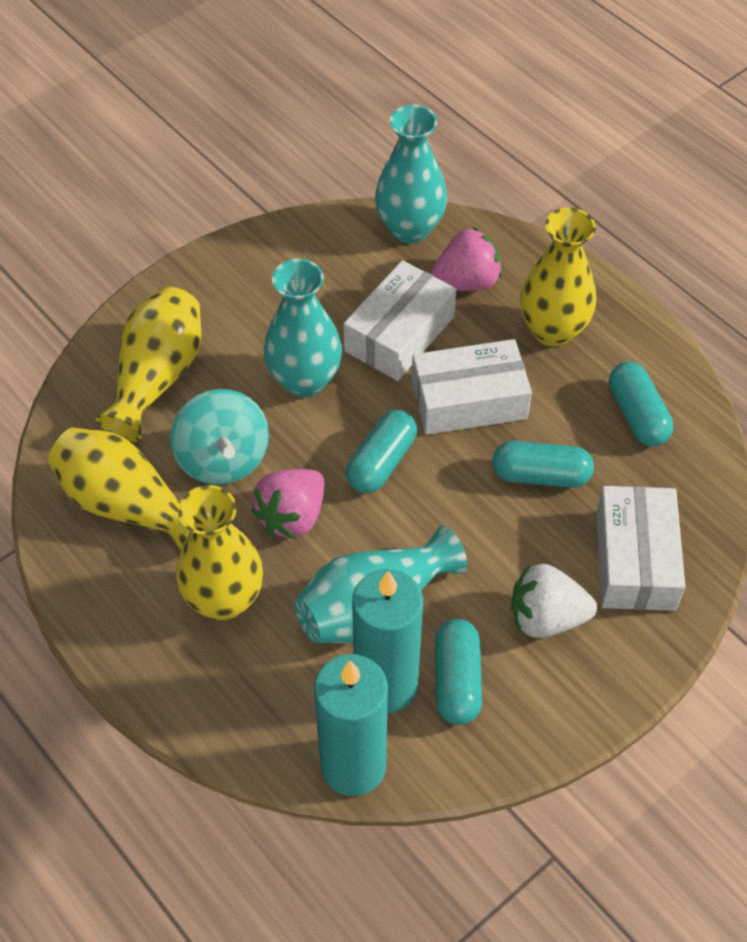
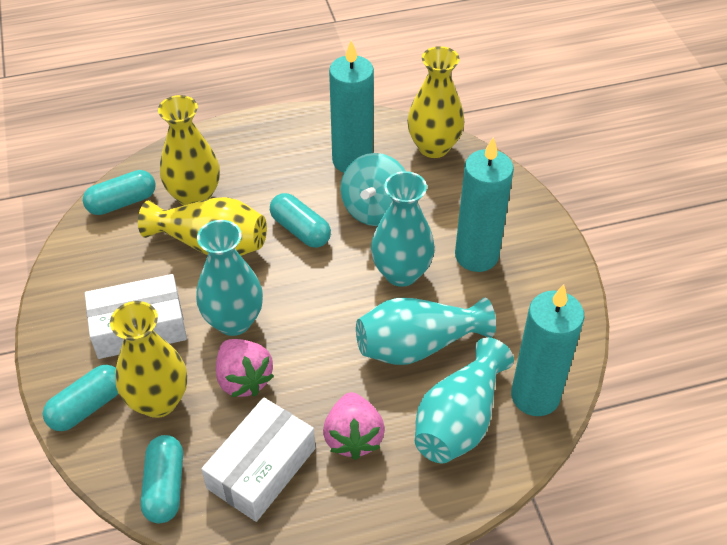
turquoise candle: [314,654,388,796] [352,569,423,713] = 2 -> [329,40,374,173] [455,137,514,272] [511,285,585,416] = 3
turquoise vase: [264,259,342,397] [294,526,467,643] [375,105,447,243] = 3 -> [196,220,263,336] [356,298,496,365] [371,171,435,287] [415,337,514,463] = 4
white box: [343,260,456,381] [412,339,532,435] [596,486,685,611] = 3 -> [85,274,187,359] [201,397,315,522] = 2
white strawberry: [511,564,597,638] = 1 -> none = 0

